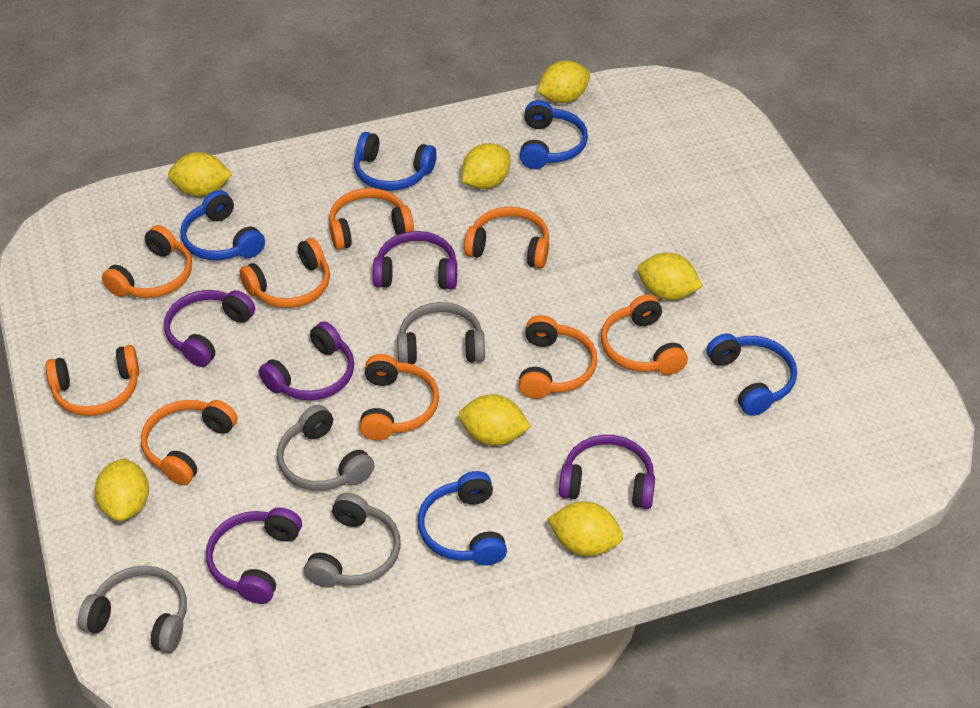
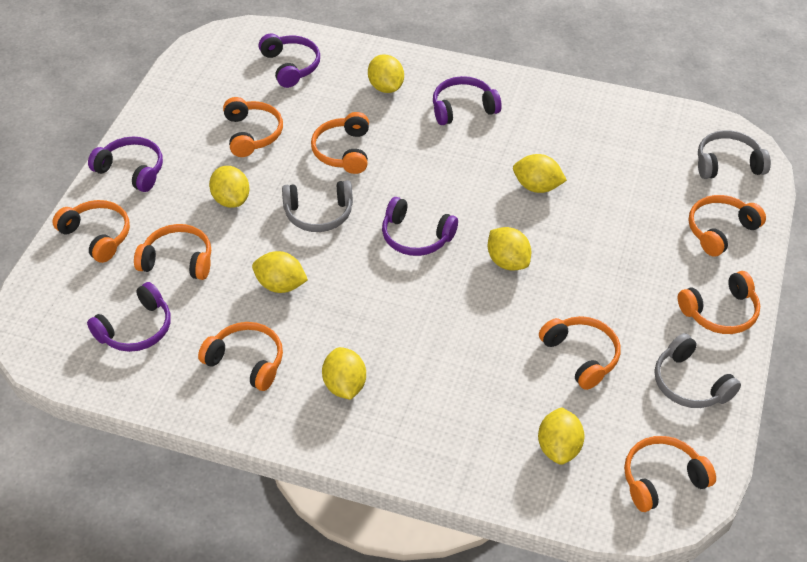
blue headphones: [180,190,265,260] [354,132,437,191] [418,471,507,566] [520,100,588,169] [706,333,797,416] = 5 -> none = 0
grey headphones: [78,566,187,653] [277,405,374,491] [304,493,401,588] [397,302,485,364] = 4 -> [282,180,353,232] [655,333,741,408] [698,130,771,179] = 3

